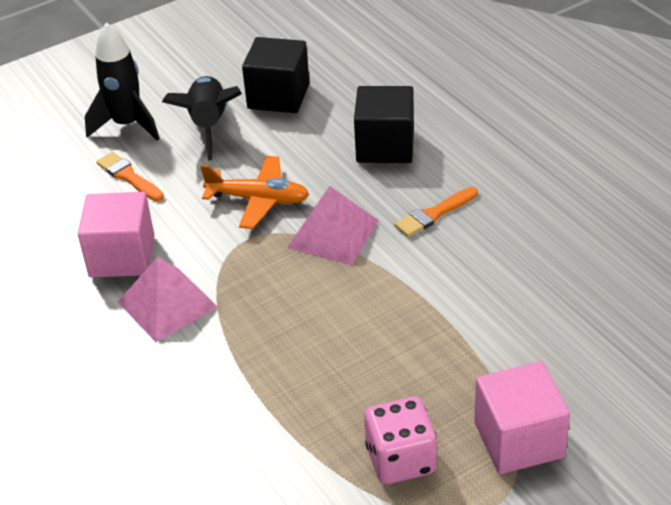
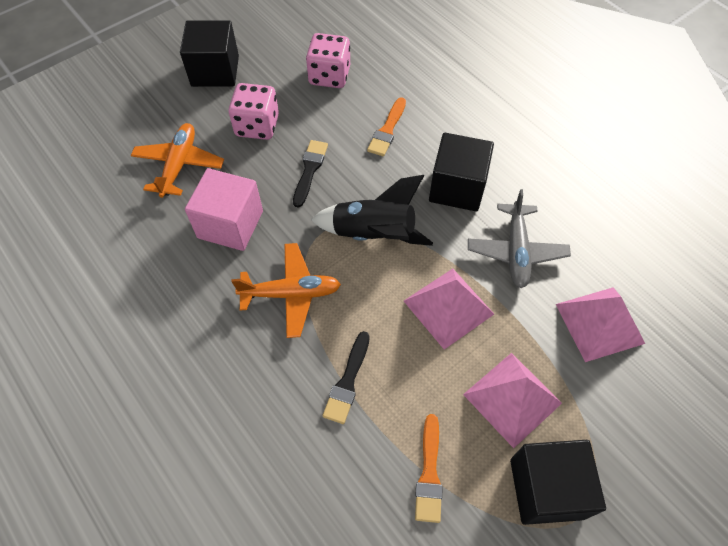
black brush: none = 0 -> [293,140,328,208] [323,331,370,424] = 2
black cube: [242,37,309,113] [354,86,414,163] = 2 -> [180,20,239,87] [429,133,494,211] [510,440,606,525] = 3
black rocket: [85,22,160,140] [162,76,242,161] = 2 -> [311,175,433,246] = 1
grey plane: none = 0 -> [468,189,571,288] = 1
orange plane: [200,156,309,229] = 1 -> [131,123,224,198] [231,243,341,338] = 2
pink cube: [78,192,155,278] [474,361,570,474] = 2 -> [185,168,263,251] = 1
pink dice: [364,397,437,484] = 1 -> [229,83,279,140] [306,33,350,88] = 2
pink pyramid: [118,256,218,342] [287,186,379,265] = 2 -> [404,268,494,350] [463,353,562,448] [556,287,645,362] = 3

